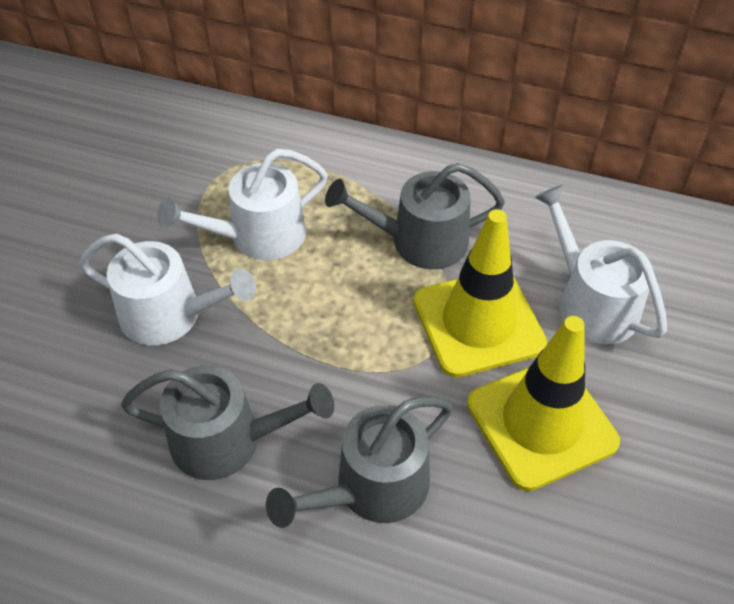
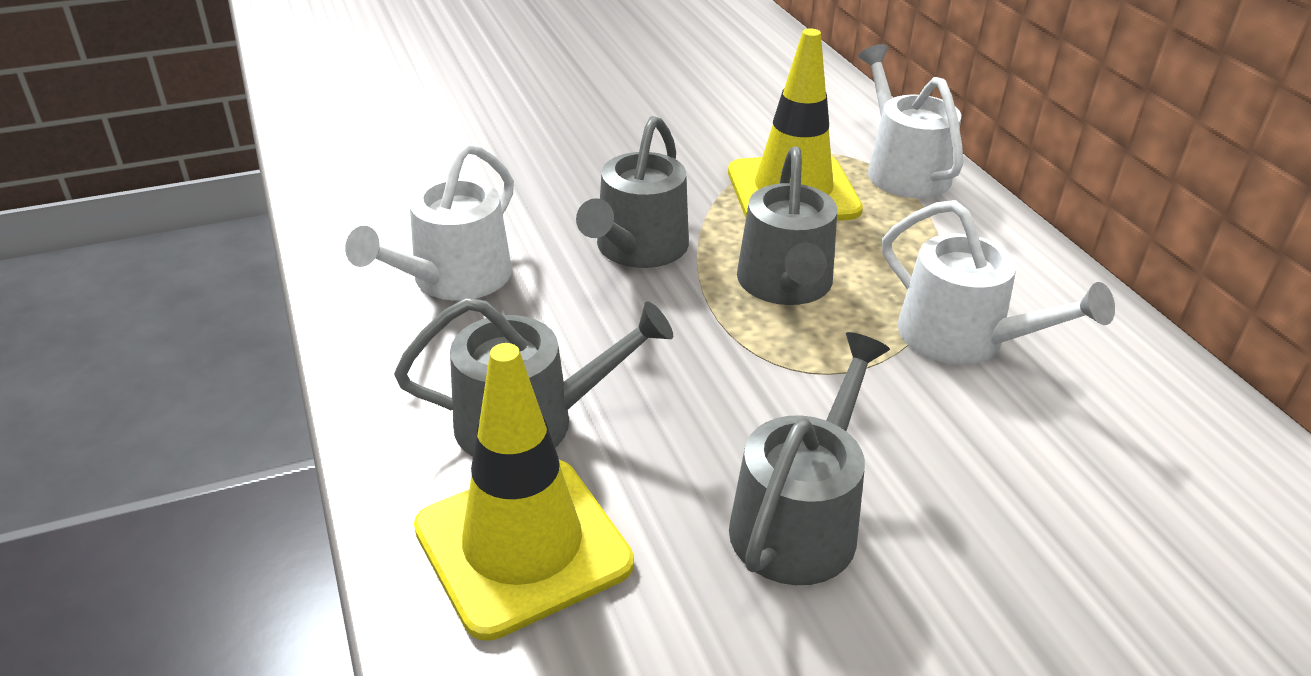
grey watering can: [121,365,334,480] [266,396,453,528] [325,163,505,269] = 3 -> [394,298,673,457] [576,116,689,268] [729,332,890,585] [737,147,837,305] = 4

